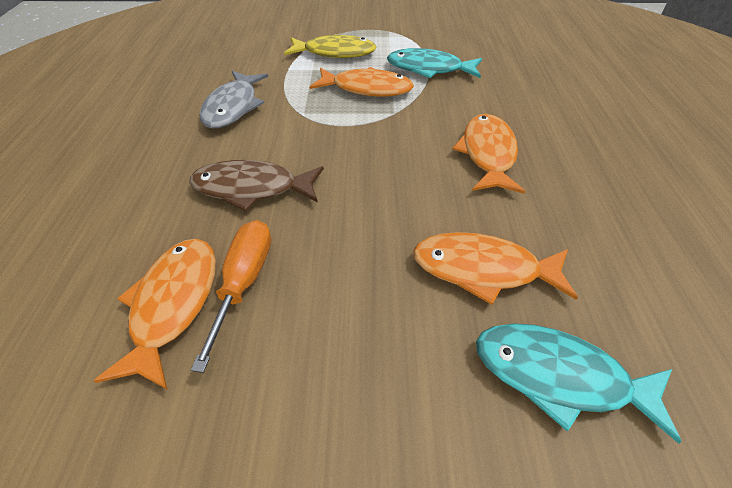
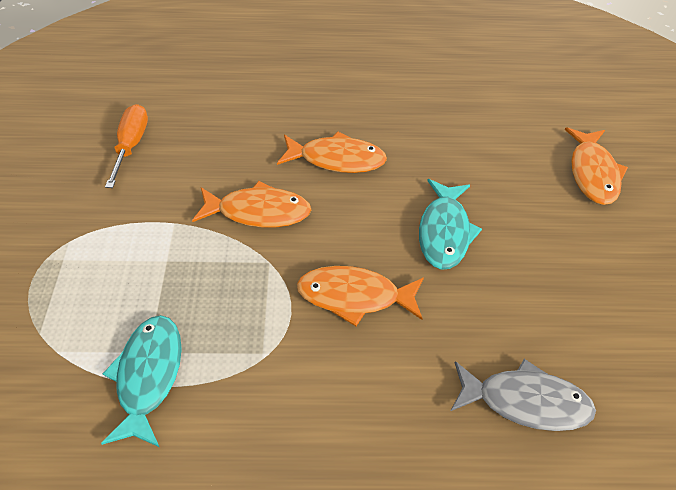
brown fish: [189,160,324,211] = 1 -> none = 0
yellow fish: [284,34,377,58] = 1 -> none = 0

